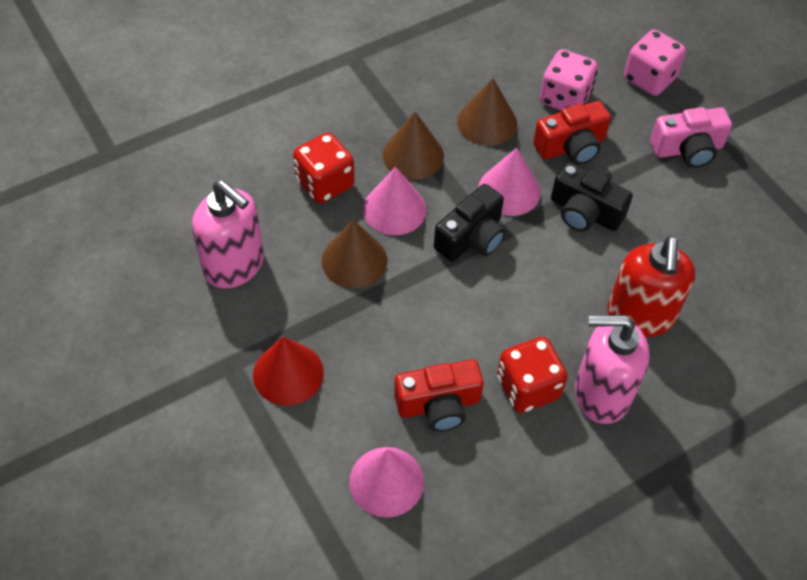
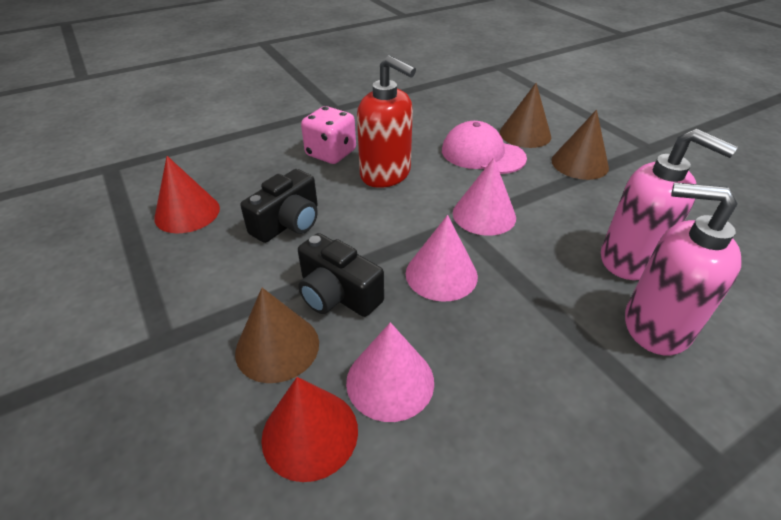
pink camera: [650,107,732,168] = 1 -> none = 0
pink cap: none = 0 -> [442,121,527,174] = 1
pink dice: [540,49,598,111] [624,30,686,96] = 2 -> [301,106,356,164] = 1
red camera: [394,359,484,431] [533,101,611,165] = 2 -> none = 0
red cone: [253,337,324,405] = 1 -> [154,156,220,234] [261,377,358,482] = 2
red dice: [293,132,355,203] [497,337,568,413] = 2 -> none = 0

